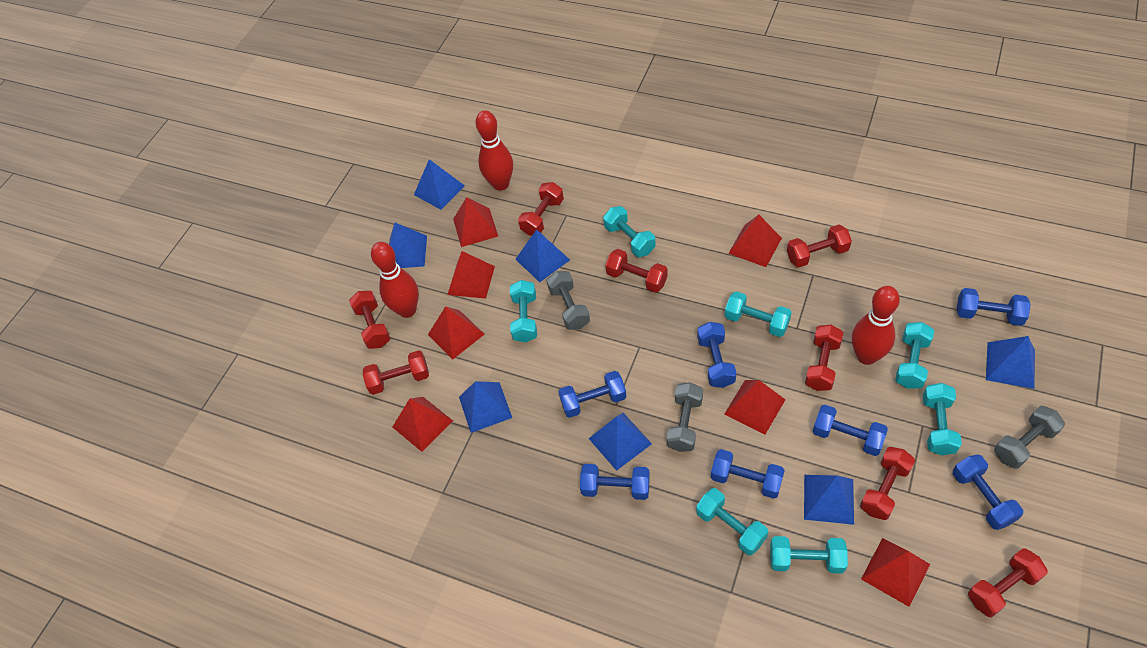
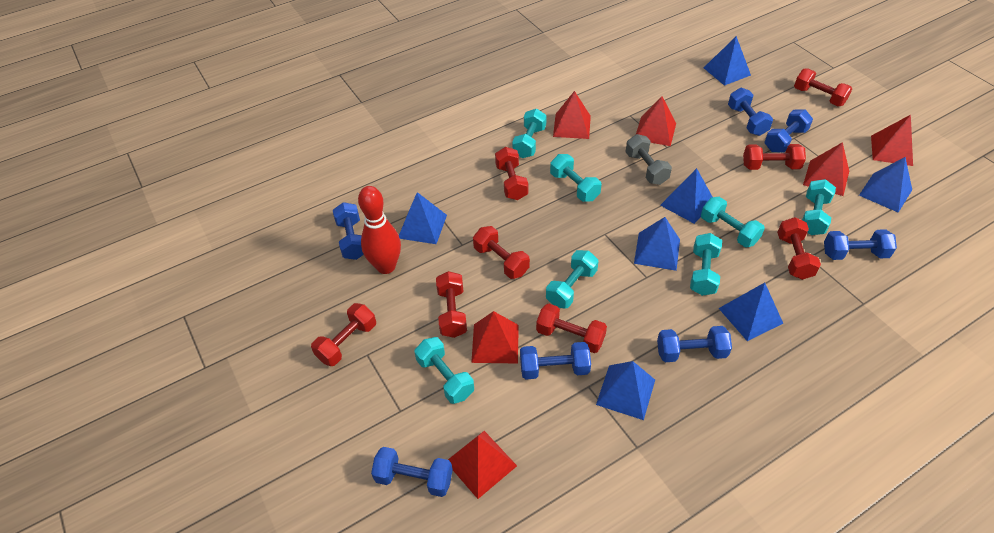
grey dumbbell: [547,271,590,330] [667,382,703,452] [994,406,1065,469] = 3 -> [625,134,672,185] = 1
red bowling pin: [371,242,419,318] [476,110,513,191] [852,286,900,365] = 3 -> [358,186,401,274] = 1
red pyramid: [393,397,453,452] [428,306,485,359] [447,251,495,299] [453,197,498,247] [725,380,785,434] [728,215,782,267] [861,538,930,607] = 7 -> [448,431,517,499] [471,311,519,364] [553,91,591,139] [636,96,676,146] [803,142,849,196] [871,115,913,166] = 6

